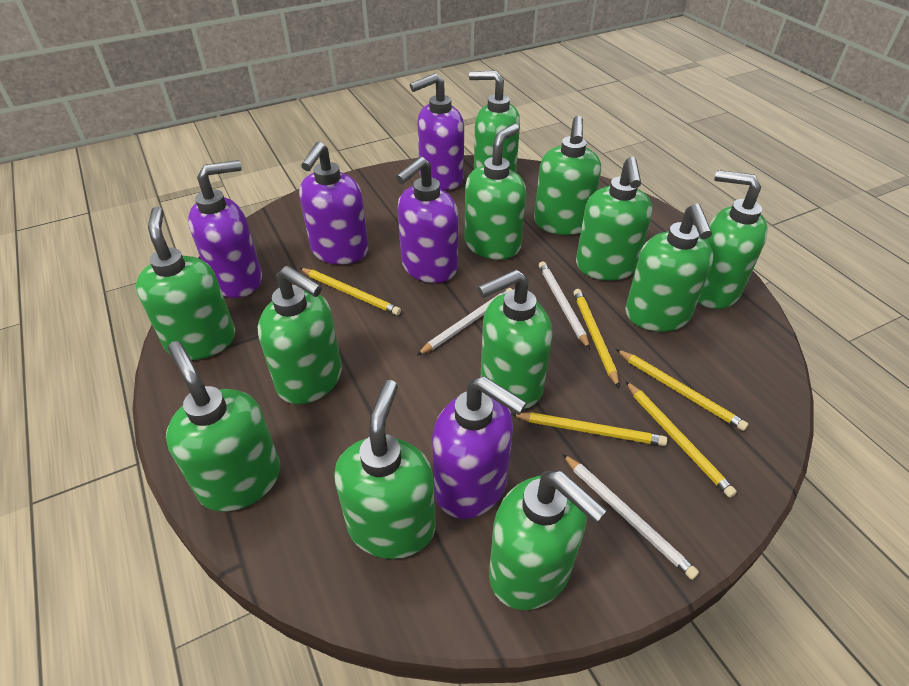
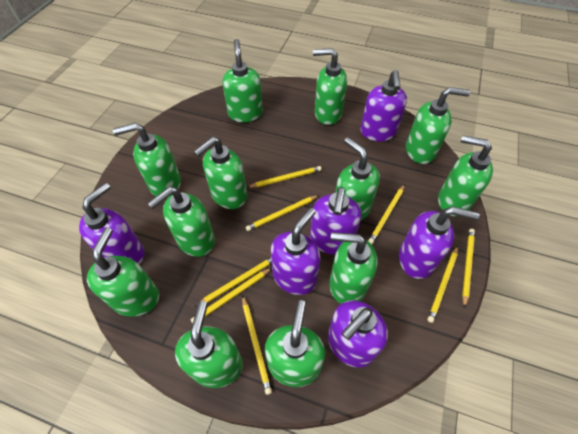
purple soap dispenser: [188,160,262,298] [299,142,368,264] [396,157,458,283] [410,73,464,190] [432,376,527,519] = 5 -> [79,183,144,265] [271,208,321,295] [310,187,361,254] [328,300,388,368] [361,70,407,142] [399,206,479,279] = 6
white pencil: [417,288,513,355] [539,261,590,349] [562,454,699,580] = 3 -> none = 0
yellow pencil: [300,268,401,315] [512,412,667,446] [573,289,619,388] [616,349,748,431] [626,381,737,498] = 5 -> [191,268,272,323] [195,258,272,307] [242,295,272,395] [246,195,319,231] [247,166,321,188] [368,184,405,244] [427,246,458,323] [462,229,475,308] = 8

